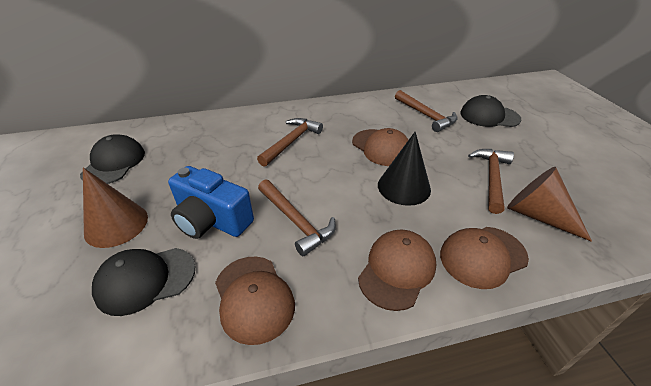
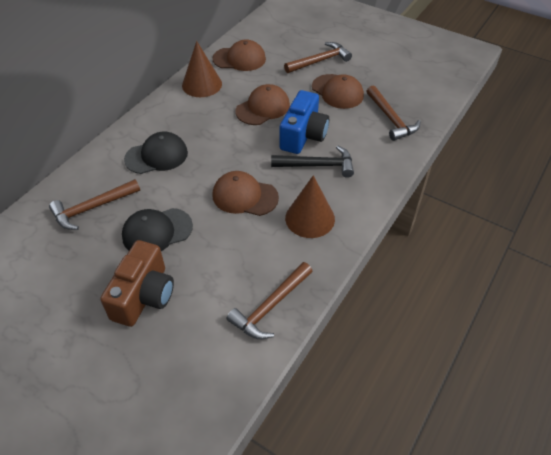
black cap: [80,134,145,184] [92,248,195,316] [460,95,521,127] = 3 -> [122,208,193,251] [124,132,188,174] = 2
black cone: [378,131,431,206] = 1 -> none = 0
black hammer: none = 0 -> [271,145,354,178] = 1
brown camera: none = 0 -> [100,240,174,327] = 1

